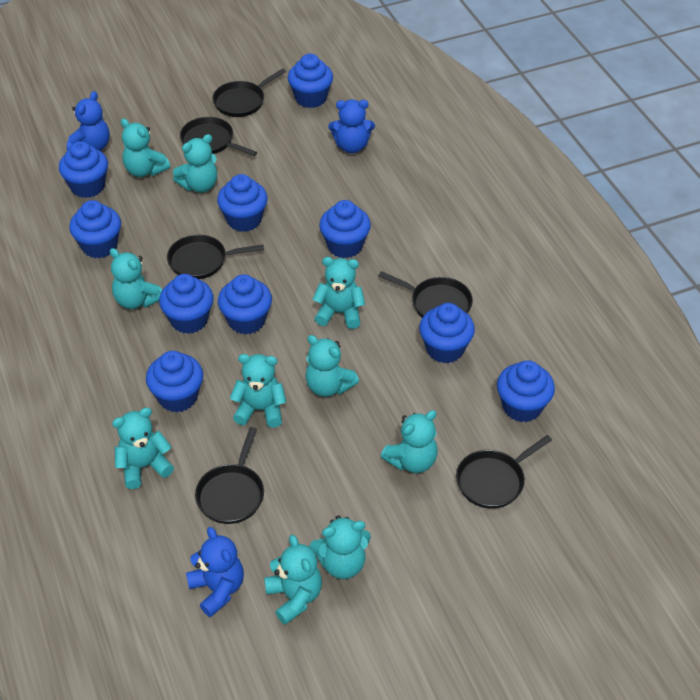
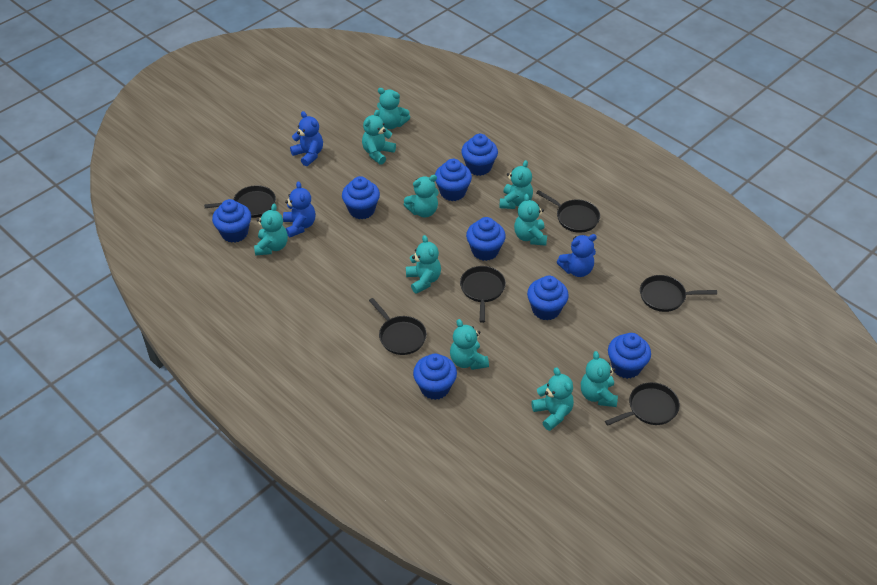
blue cupcake: [59,141,108,198] [69,200,121,258] [146,351,203,412] [159,274,214,334] [217,174,268,232] [218,274,272,335] [288,54,333,108] [319,200,371,258] [419,303,475,363] [497,360,555,422] = 10 -> [212,199,251,243] [342,176,380,219] [413,354,457,400] [435,159,472,201] [461,134,498,176] [466,217,506,261] [527,276,569,320] [608,333,651,379] = 8

